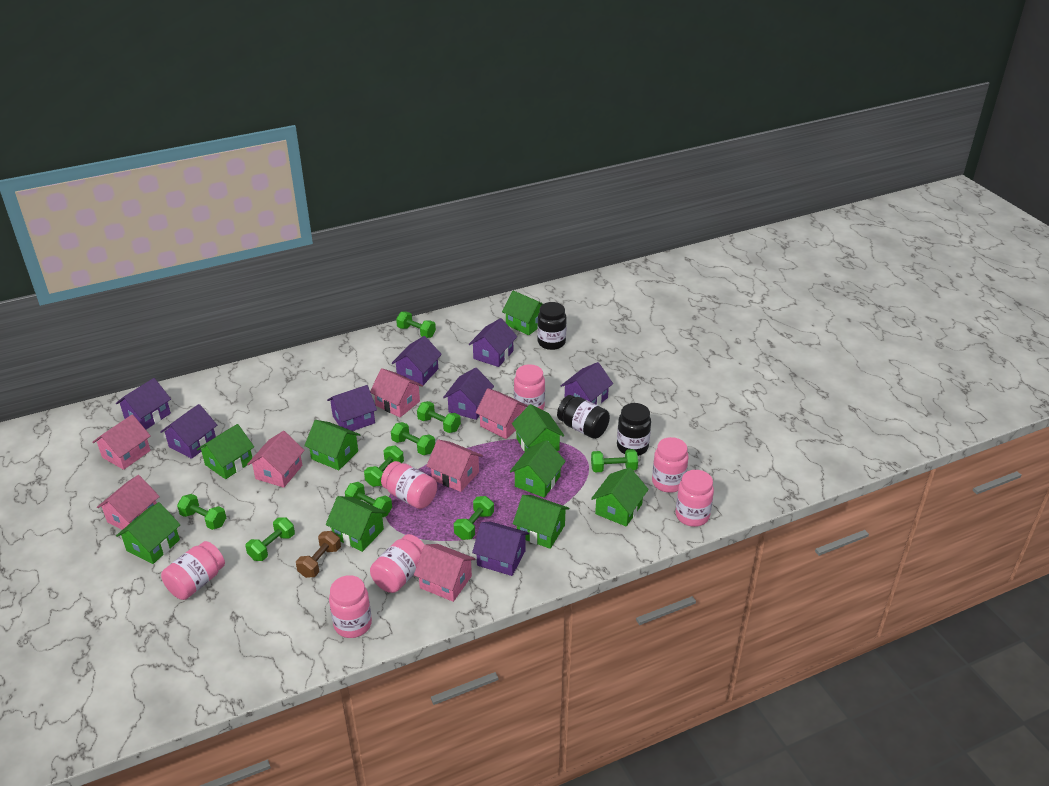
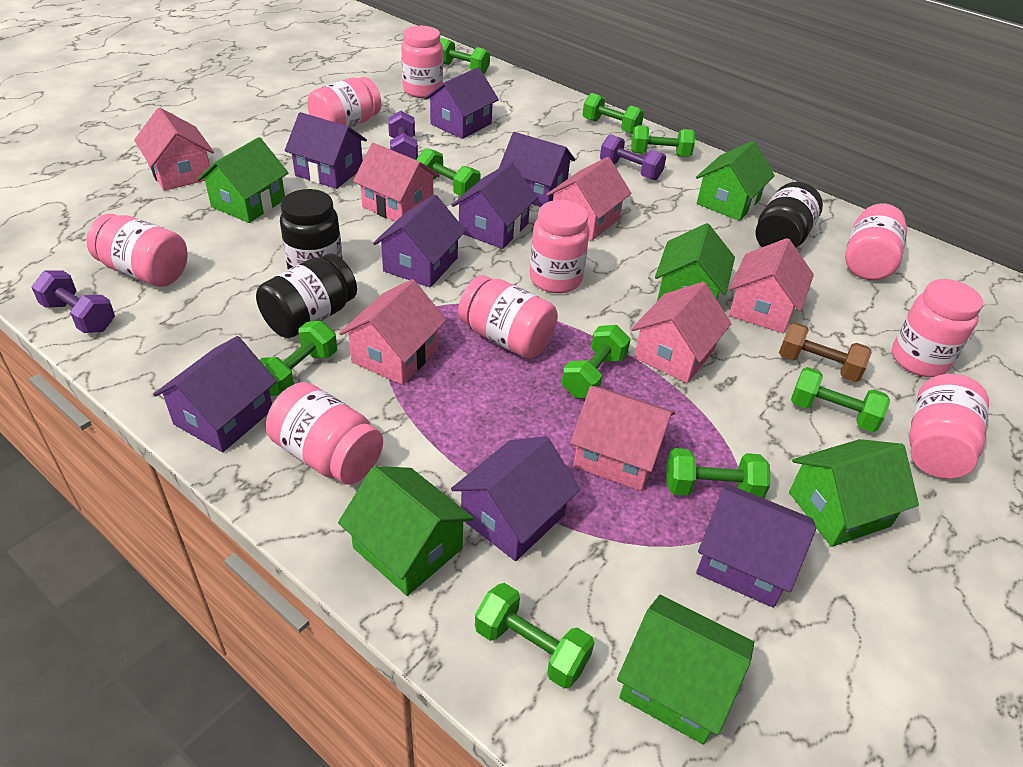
green house: [116,502,180,564] [197,424,254,479] [304,420,361,470] [326,496,387,552] [502,291,543,335] [510,440,566,498] [512,404,564,451] [513,495,569,549] [591,467,649,527] = 9 -> [197,137,288,223] [338,466,474,596] [617,595,754,744] [655,223,735,301] [696,141,775,221] [789,439,919,547] = 6
pink jar: [161,541,225,600] [329,575,372,638] [370,534,425,593] [381,461,437,509] [514,364,545,410] [652,437,689,493] [676,470,714,527] = 7 -> [86,214,188,287] [266,382,383,485] [307,77,381,128] [401,26,443,98] [458,275,558,358] [530,200,590,293] [845,203,907,280] [892,279,983,377] [909,374,989,479] = 9
purple dumbbell: none = 0 -> [32,271,115,333] [388,111,418,160] [600,134,666,180] = 3

